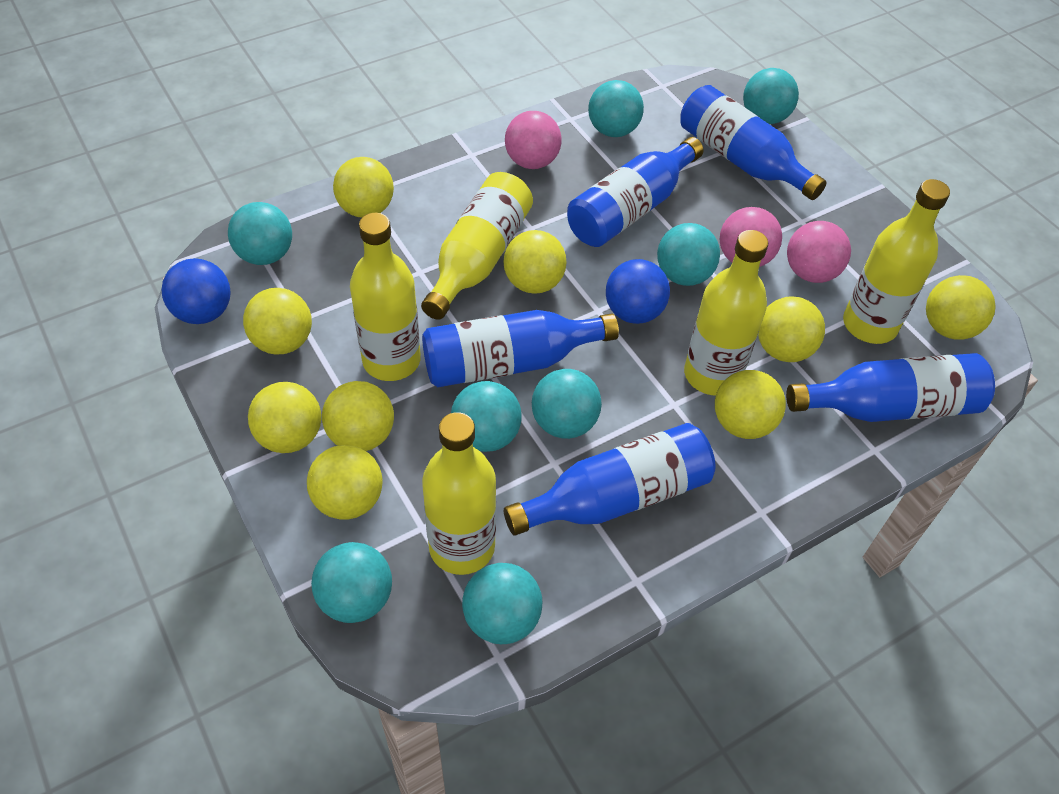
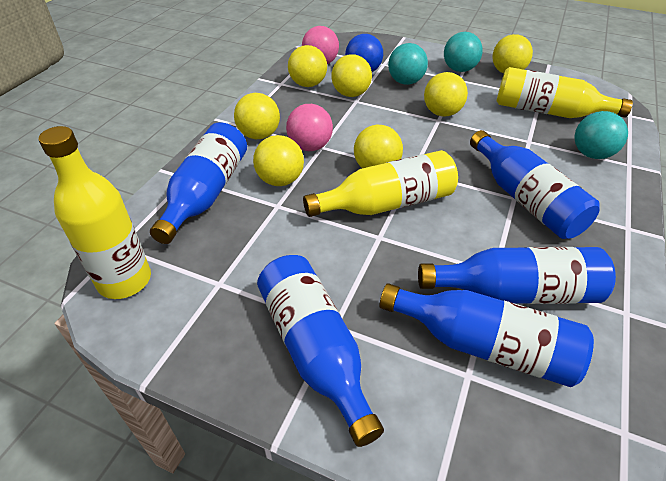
blue ball: [161,258,231,324] [606,259,670,324] = 2 -> [345,34,383,72] = 1
pink ball: [505,111,562,169] [720,207,782,267] [787,221,851,283] = 3 -> [286,104,333,151] [302,26,339,64] = 2
turquoise ball: [228,202,292,265] [311,542,392,623] [451,381,522,452] [462,563,542,644] [532,369,602,439] [588,80,644,137] [657,223,720,286] [743,68,799,124] = 8 -> [388,43,428,85] [444,32,483,72] [574,111,628,159] = 3
yellow ball: [243,288,312,355] [248,382,321,453] [307,445,382,520] [322,381,394,451] [333,157,394,218] [504,230,567,294] [715,370,786,439] [758,296,825,362] [926,275,996,340] = 9 -> [234,93,280,139] [253,135,304,186] [288,45,327,87] [332,54,372,97] [354,125,403,168] [424,72,468,117] [492,34,533,74] = 7
yellow bottle: [350,213,421,381] [421,172,533,320] [422,412,496,575] [684,230,768,396] [843,179,950,344] = 5 -> [38,126,151,299] [303,150,458,217] [497,67,633,118] = 3

